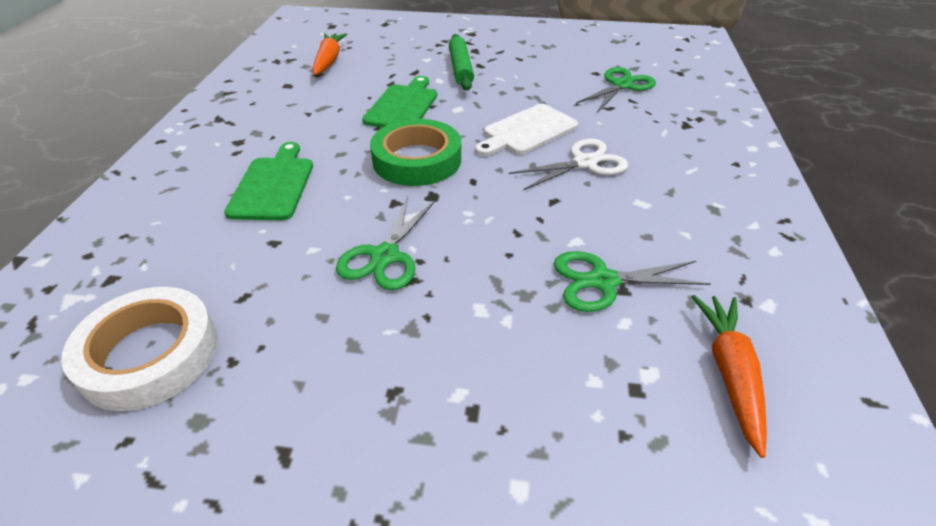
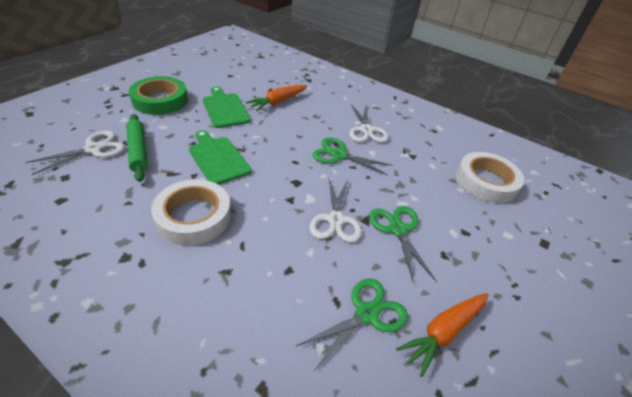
white cutting board: [475,104,578,156] = 1 -> none = 0
white scissors: [509,138,628,190] = 1 -> [25,131,125,175] [309,178,362,243] [349,104,388,143] = 3
white tape: [62,287,218,411] = 1 -> [151,179,231,245] [456,152,524,203] = 2

